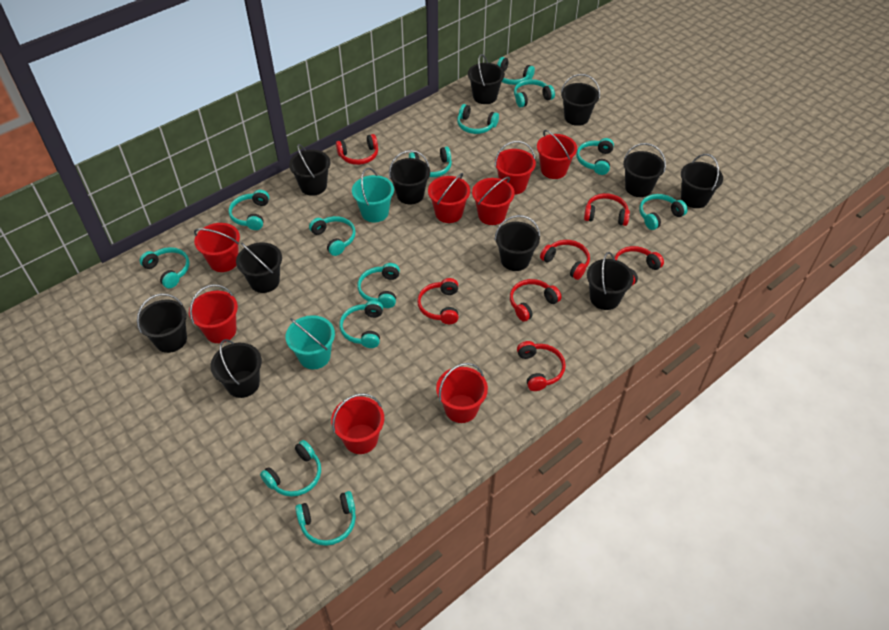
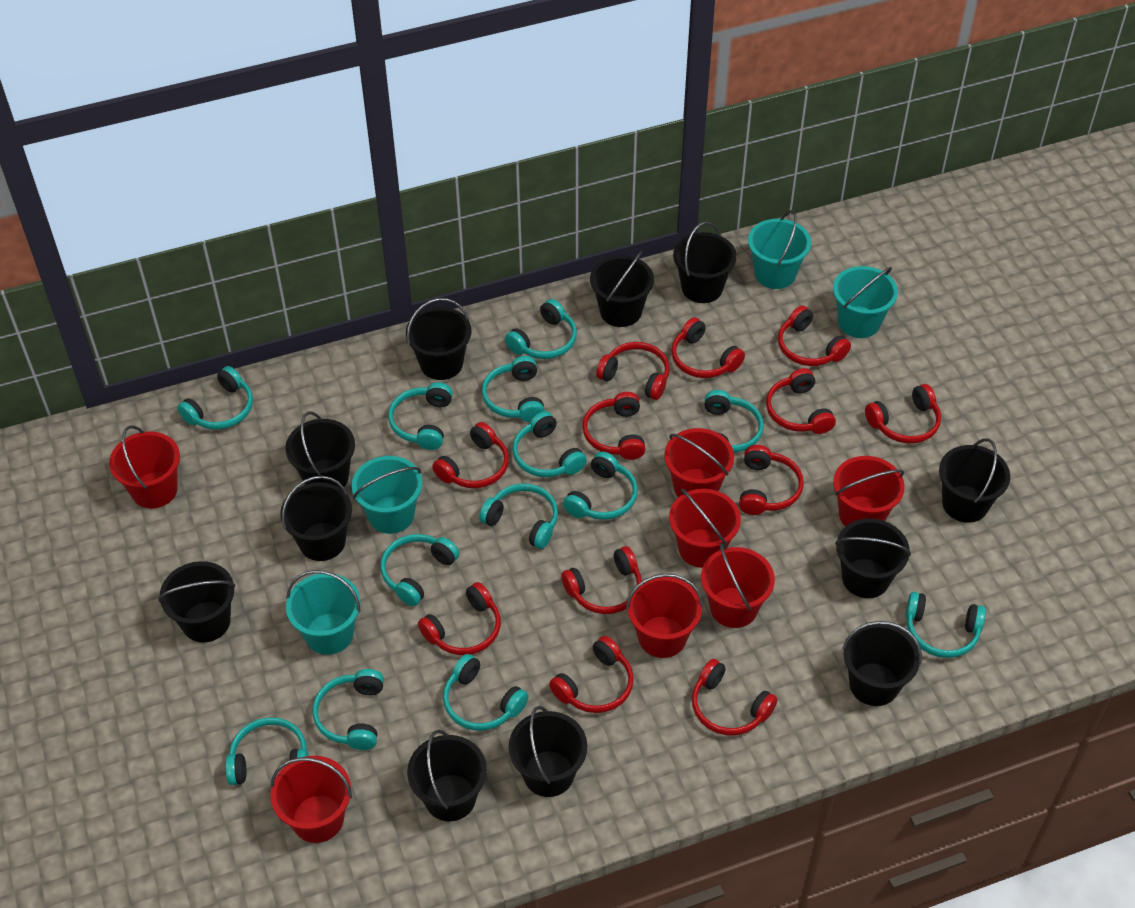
red bucket: [189,284,238,343] [194,223,240,272] [331,393,384,454] [428,173,470,223] [436,363,488,423] [472,177,515,225] [495,141,536,195] [537,130,577,179] = 8 -> [109,425,180,509] [270,756,352,843] [626,574,703,658] [664,428,734,497] [669,489,741,568] [701,543,775,628] [833,456,905,526] = 7
red headphones: [336,134,378,165] [417,278,459,324] [510,279,562,322] [517,341,566,391] [540,240,590,280] [584,193,630,226] [614,246,664,285] = 7 -> [418,582,501,655] [432,422,509,488] [549,636,634,713] [561,546,642,614] [582,392,646,460] [596,342,670,400] [671,317,745,378] [692,659,778,735] [739,445,804,515] [766,368,836,434] [778,306,851,366] [865,384,941,444] = 12
turquoise bucket: [286,315,335,369] [352,168,394,222] = 2 -> [286,570,361,655] [352,456,422,534] [748,210,811,289] [833,266,898,338] = 4

